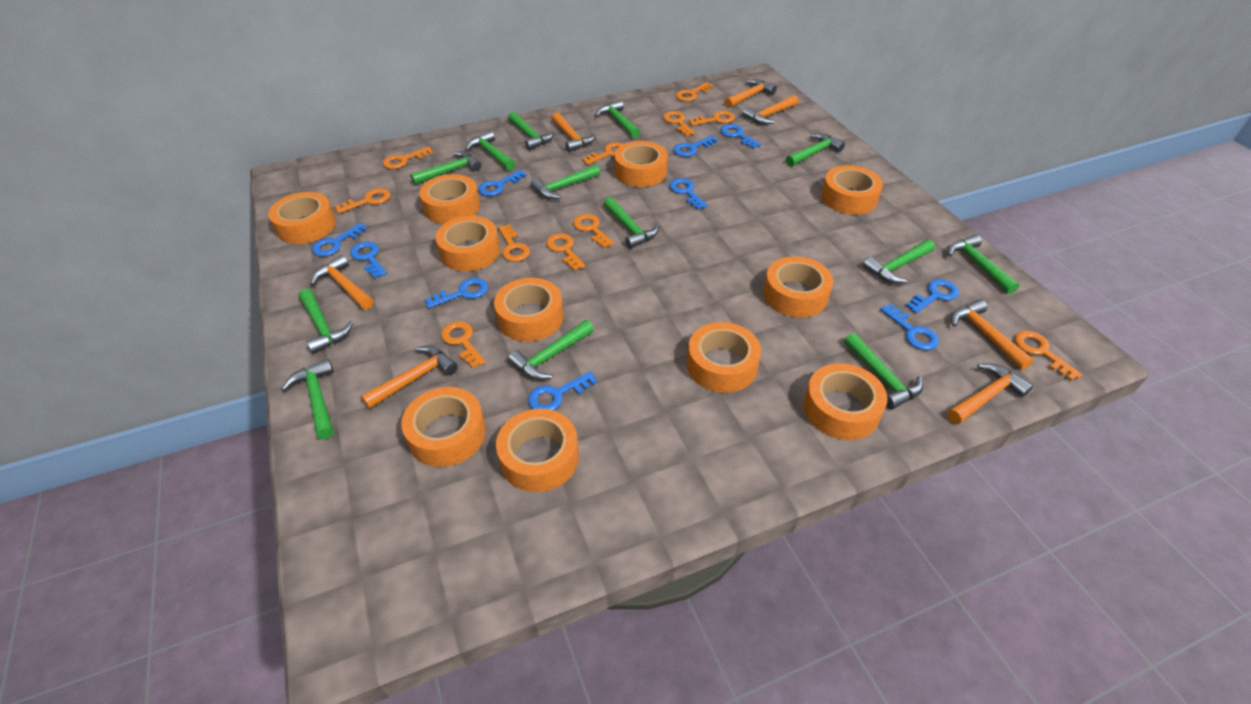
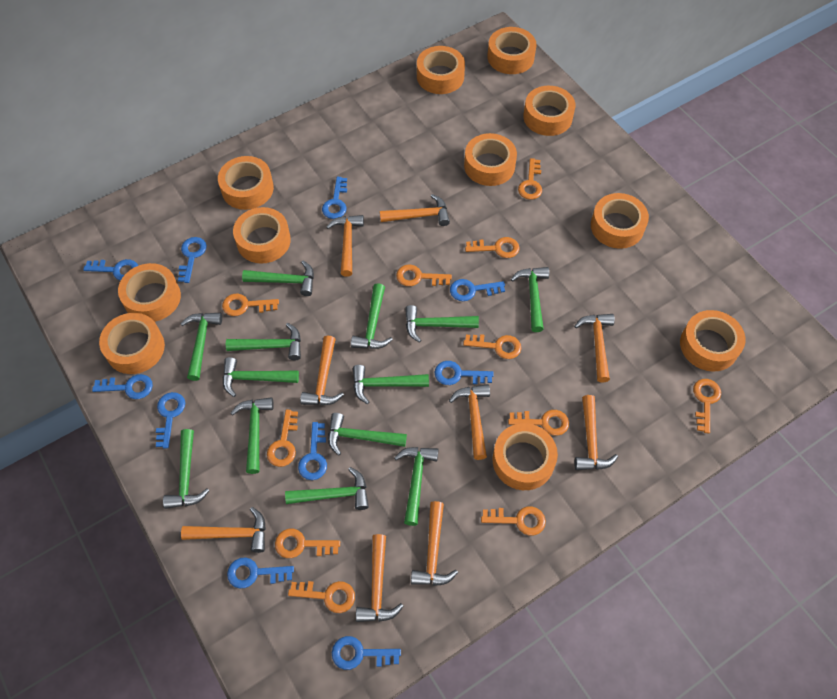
orange hammer: [310,255,373,309] [361,346,458,409] [552,112,596,152] [725,79,777,108] [742,95,798,124] [947,363,1033,424] [951,299,1034,370] = 7 -> [181,507,266,553] [300,336,344,405] [326,215,364,277] [356,534,403,622] [380,194,450,226] [411,501,458,586] [449,384,490,460] [574,314,615,382] [575,395,618,470] = 9

